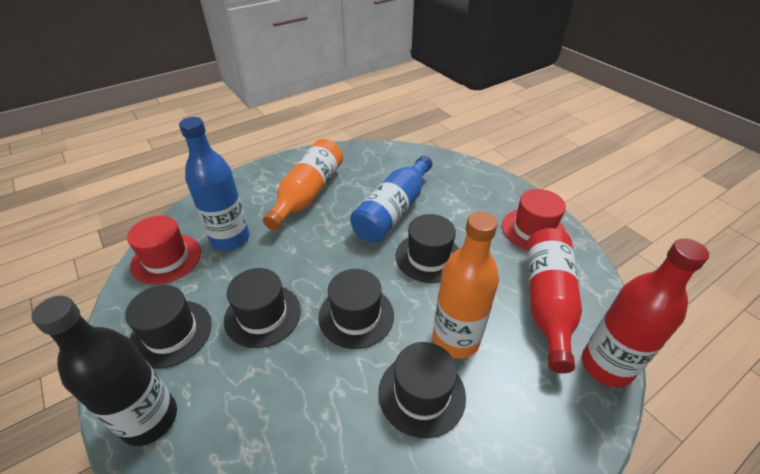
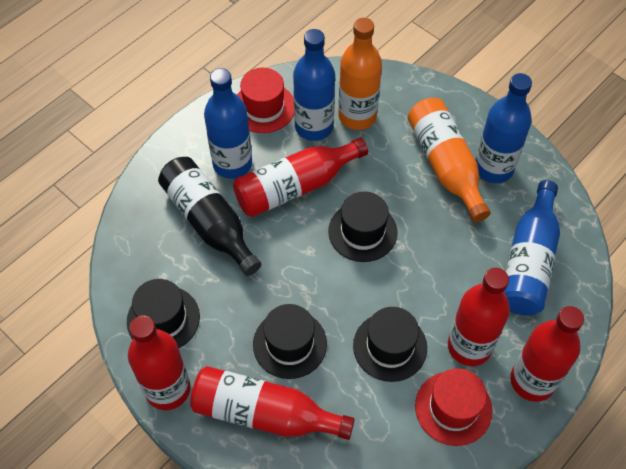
black hat: [125,285,212,369] [224,268,301,348] [318,269,394,349] [379,342,466,438] [396,214,459,283] = 5 -> [127,279,200,348] [253,304,327,379] [328,191,397,262] [353,307,427,382] = 4
blue bottle: [179,117,250,251] [350,155,433,243] = 2 -> [204,68,252,179] [293,29,335,141] [475,73,532,183] [504,180,560,316] = 4
red bottle: [527,228,582,374] [582,238,709,388] = 2 -> [128,315,191,410] [190,366,355,440] [233,138,368,217] [448,268,510,366] [510,306,584,402] = 5

